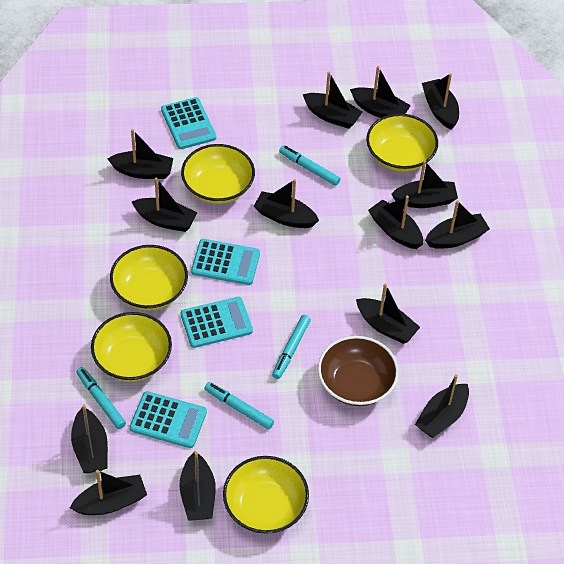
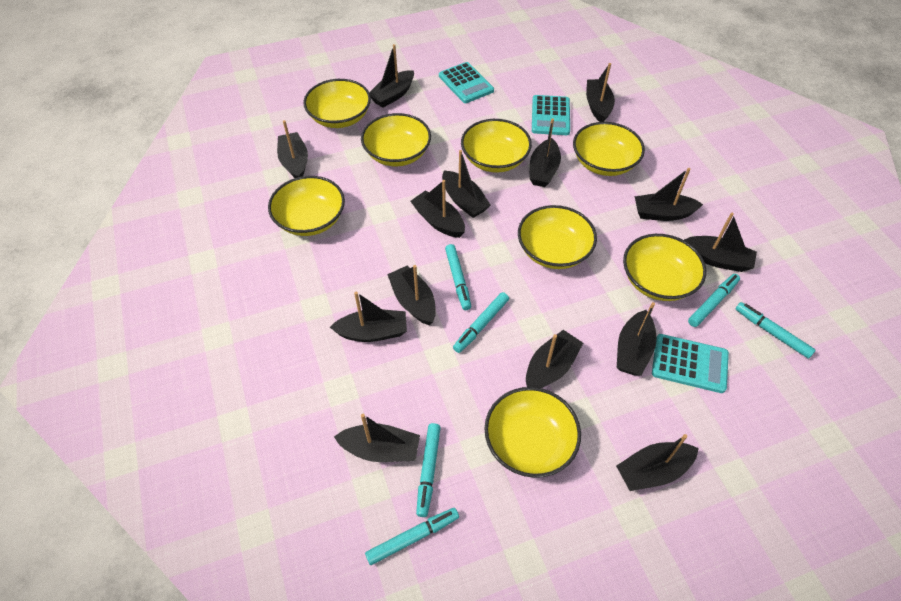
brown bowl: [318,336,399,406] = 1 -> none = 0
turquoise calculator: [130,391,207,448] [161,97,216,149] [181,297,253,348] [191,239,260,285] = 4 -> [439,62,494,103] [532,95,570,135] [652,334,729,393] = 3
turquoise marker: [76,367,126,429] [204,382,274,429] [272,315,311,379] [279,146,341,186] = 4 -> [365,508,459,565] [416,423,441,517] [445,244,471,310] [453,292,509,353] [688,274,740,327] [735,302,816,359] = 6
yellow bowl: [91,312,172,382] [110,245,188,310] [181,144,255,204] [223,456,309,534] [366,114,438,172] = 5 -> [268,176,345,236] [303,79,371,128] [361,113,431,166] [461,119,532,173] [484,387,581,478] [518,205,597,269] [573,122,645,176] [623,234,706,301] = 8

